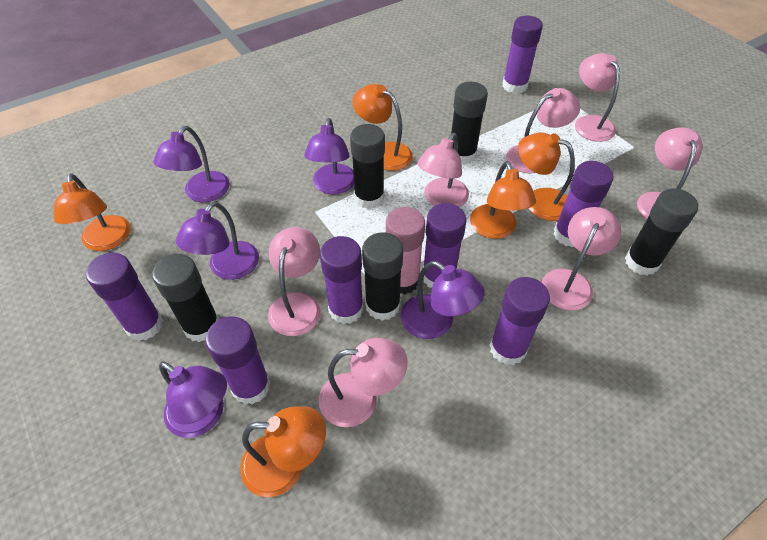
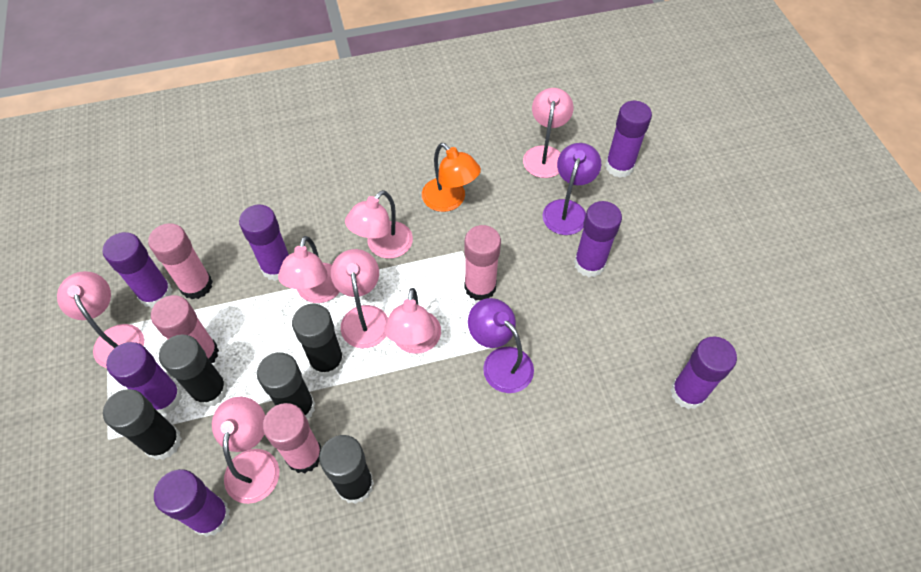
orange lamp: [54,173,131,251] [240,406,326,497] [352,84,413,171] [470,161,536,239] [518,132,575,221] = 5 -> [422,143,481,212] = 1
pink glue stick: [386,207,425,294] = 1 -> [148,223,213,299] [151,295,219,363] [263,403,321,473] [464,225,501,300] = 4
purple lamp: [153,126,230,202] [159,361,227,438] [176,201,259,280] [304,118,354,194] [401,261,485,339] = 5 -> [468,298,534,393] [543,143,601,235] = 2

